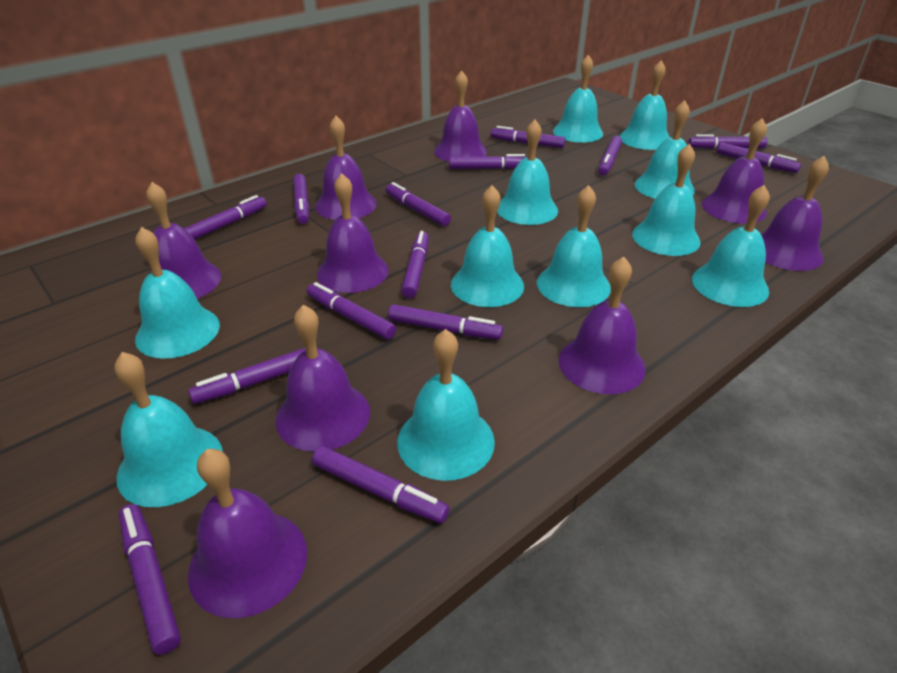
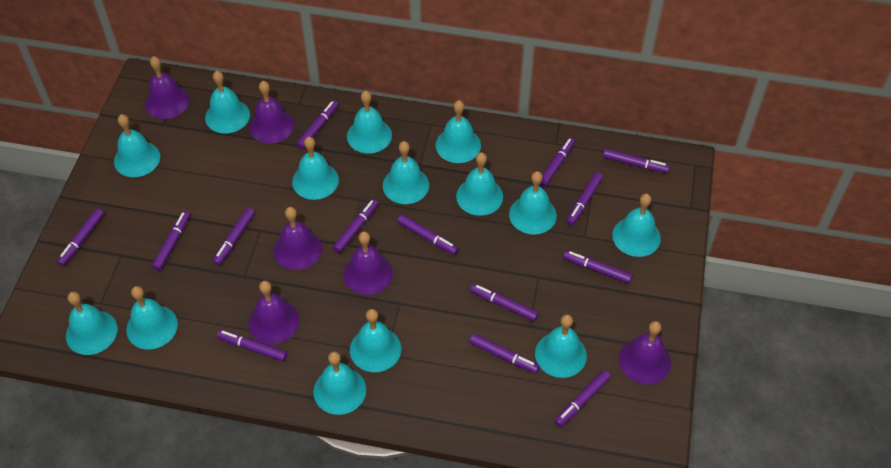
purple bell: [146,182,222,299] [188,449,307,618] [276,305,370,452] [315,116,377,220] [317,174,389,293] [434,70,487,162] [559,257,646,394] [702,118,767,224] [761,156,829,271] = 9 -> [145,56,190,119] [248,281,299,344] [249,81,294,144] [274,207,322,270] [343,231,393,295] [619,321,671,384] = 6
turquoise bell: [114,352,223,507] [135,227,220,359] [397,329,495,481] [451,185,524,307] [497,120,558,225] [537,185,611,307] [553,55,603,142] [620,61,670,150] [632,144,701,256] [635,100,695,199] [692,185,770,307] = 11 -> [66,292,118,355] [114,114,160,177] [126,286,178,349] [205,71,250,133] [292,137,339,200] [313,351,366,415] [347,91,392,154] [350,309,401,372] [383,141,429,204] [436,100,481,163] [456,152,503,216] [509,171,557,235] [535,314,587,378] [612,194,661,257] = 14

